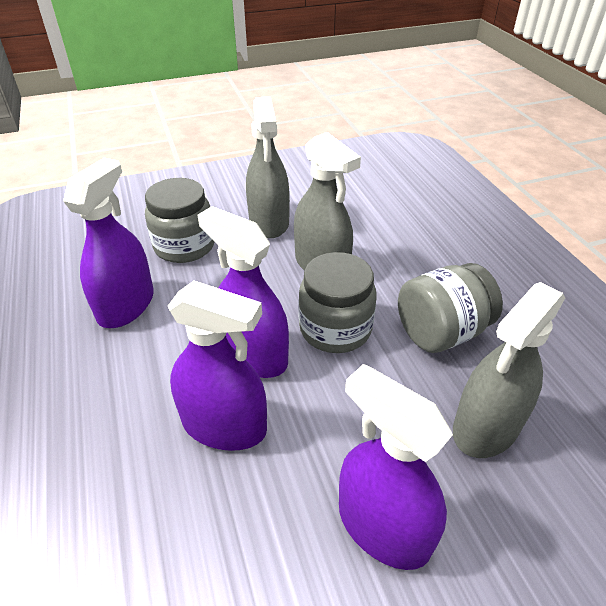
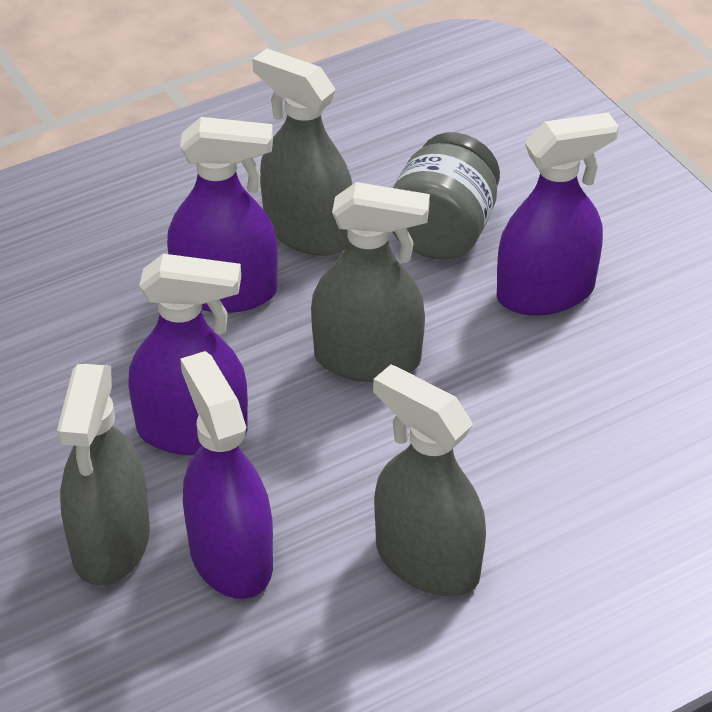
grey jar: [145,178,214,263] [298,252,377,353] [398,263,503,353] = 3 -> [392,132,500,260] = 1
grey spray bottle: [246,96,290,238] [294,132,361,270] [453,282,565,458] = 3 -> [57,364,150,586] [252,48,352,256] [311,182,430,382] [373,365,486,597] = 4

